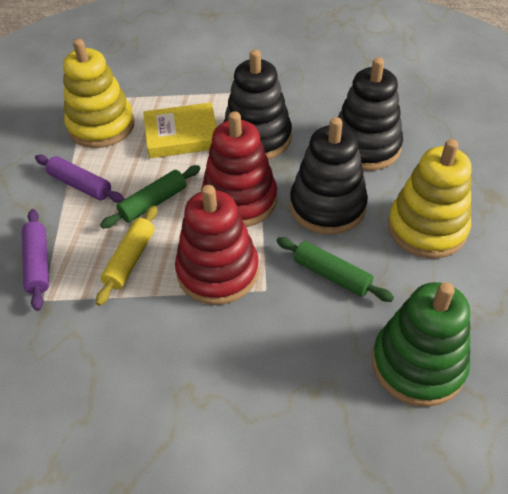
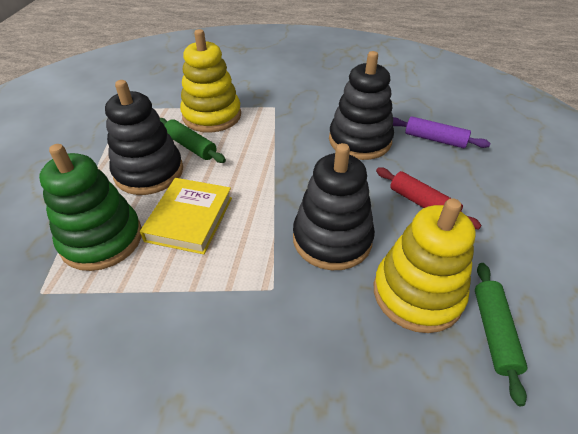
purple rolling pin: [22,209,49,311] [35,155,124,203] = 2 -> [393,116,490,148] = 1
red rolling pin: none = 0 -> [376,167,482,230] = 1
red stacking toy: [175,185,259,305] [201,111,277,227] = 2 -> none = 0
yellow rolling pin: [96,206,158,306] = 1 -> none = 0

